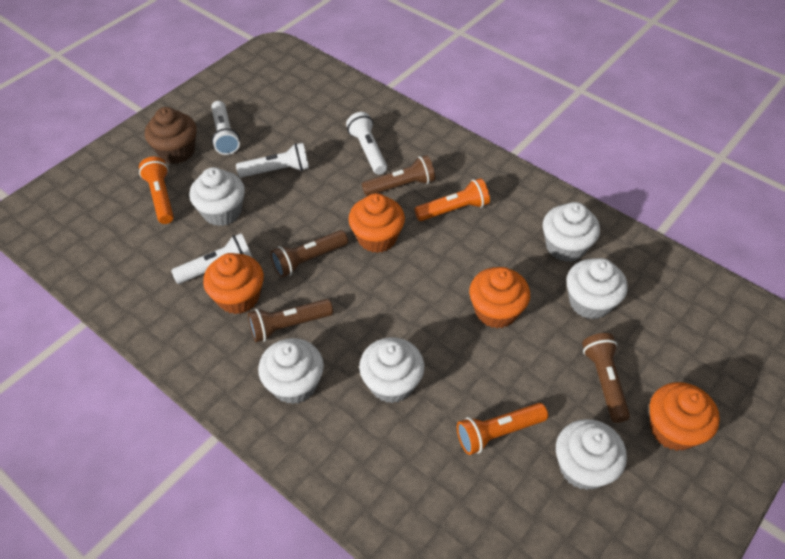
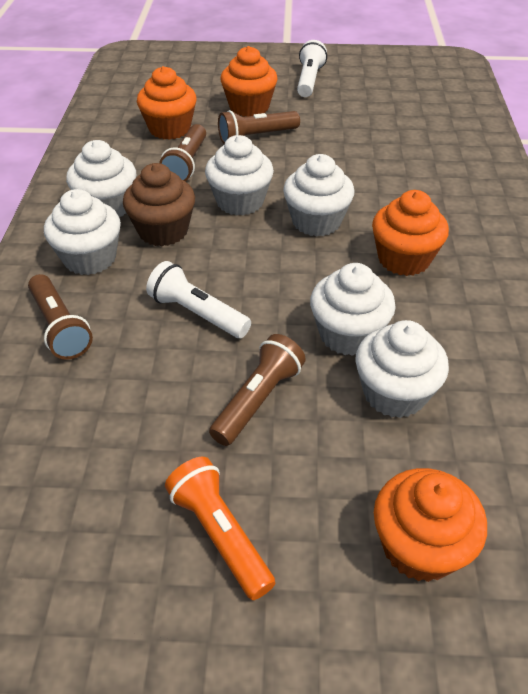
orange flashlight: [139,157,174,224] [415,178,490,221] [457,403,548,455] = 3 -> [165,457,275,600] = 1
white flashlight: [171,233,252,284] [211,101,240,155] [236,143,309,178] [346,112,387,175] = 4 -> [146,261,251,338] [297,40,327,97] = 2

